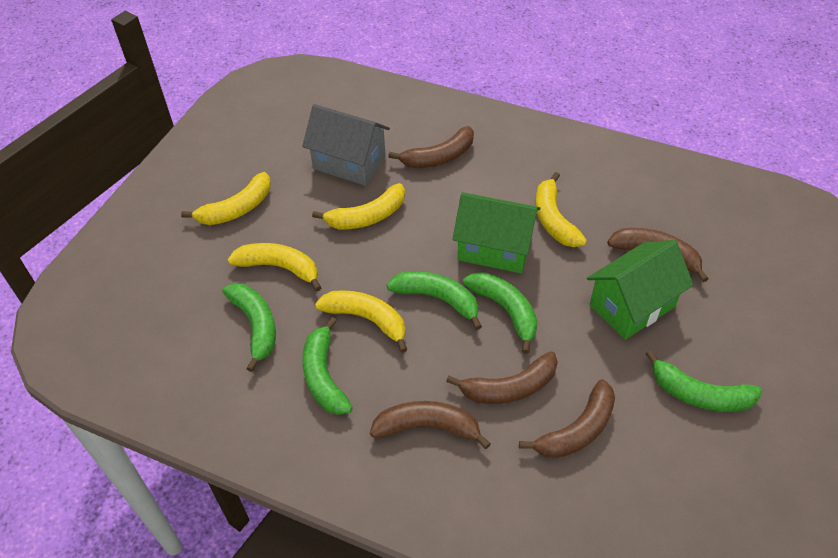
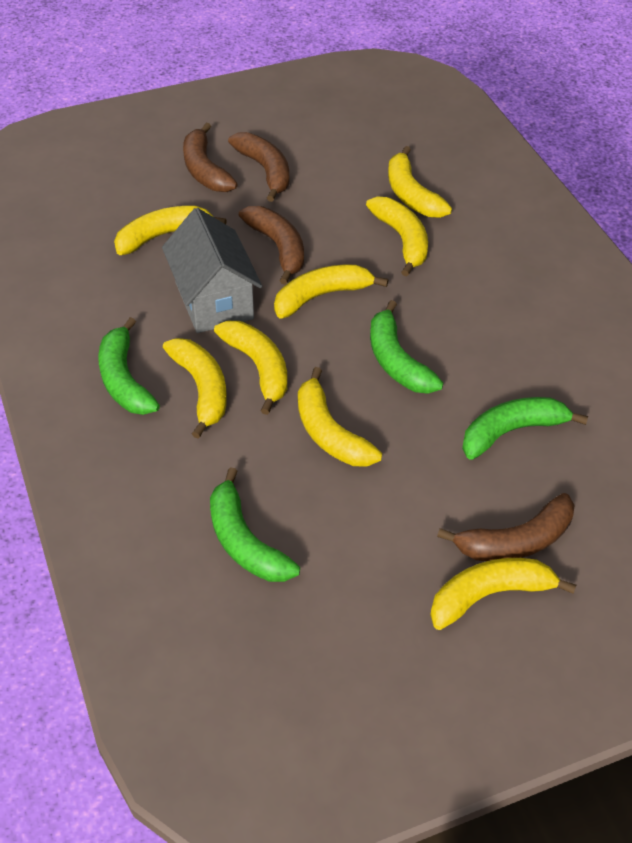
brown banana: [370,401,491,449] [388,126,474,168] [446,351,558,404] [519,379,615,458] [607,228,709,282] = 5 -> [183,123,238,192] [228,132,289,202] [239,206,304,285] [437,493,575,561] = 4
green banana: [222,283,276,372] [302,317,353,415] [387,271,482,330] [463,272,538,354] [646,350,762,412] = 5 -> [98,317,160,415] [210,467,300,582] [370,300,443,394] [462,397,588,460] = 4
green house: [453,192,540,273] [587,240,693,340] = 2 -> none = 0
yellow banana: [181,172,271,225] [227,243,322,291] [312,183,405,229] [315,290,407,353] [535,172,587,247] = 5 -> [114,206,227,255] [163,338,227,439] [214,321,287,415] [274,265,388,319] [298,367,382,466] [366,197,428,277] [388,146,452,218] [430,558,576,630] = 8

